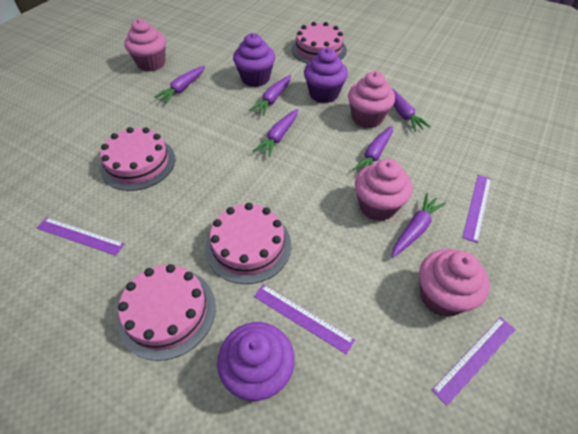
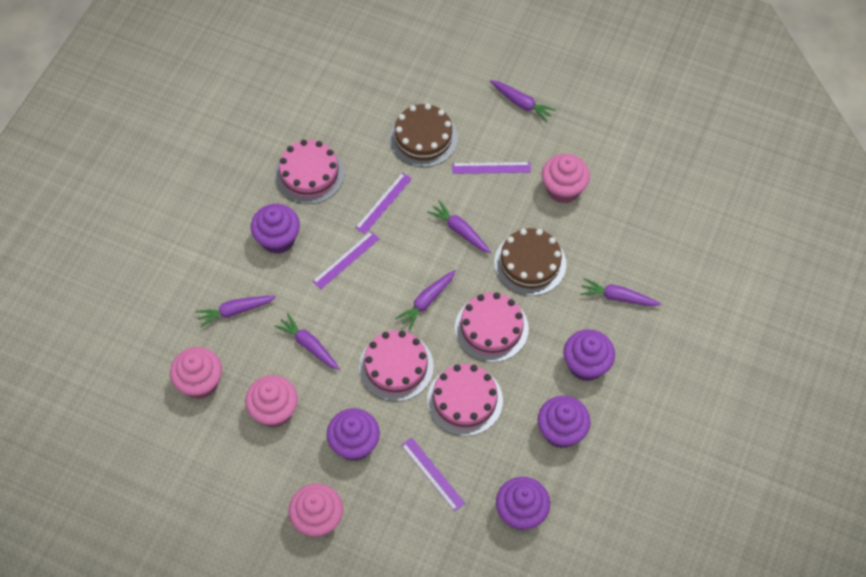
brown cake: none = 0 -> [389,104,458,167] [494,228,566,296] = 2
purple cupcake: [217,322,295,401] [233,33,275,87] [304,48,348,103] = 3 -> [251,204,300,254] [327,408,380,461] [496,477,550,530] [538,396,591,448] [563,329,615,381] = 5

